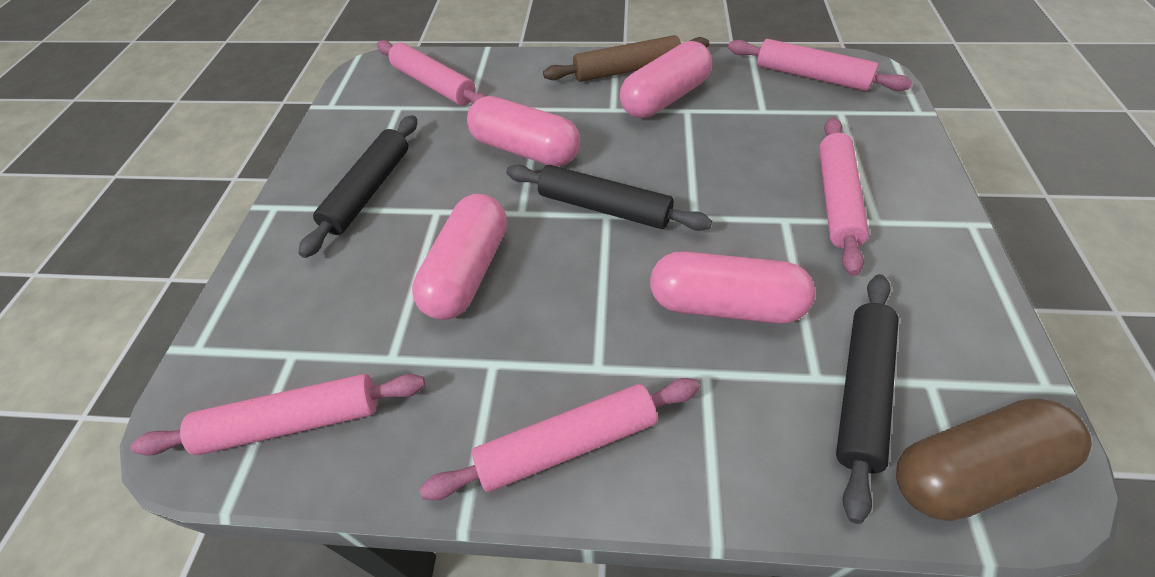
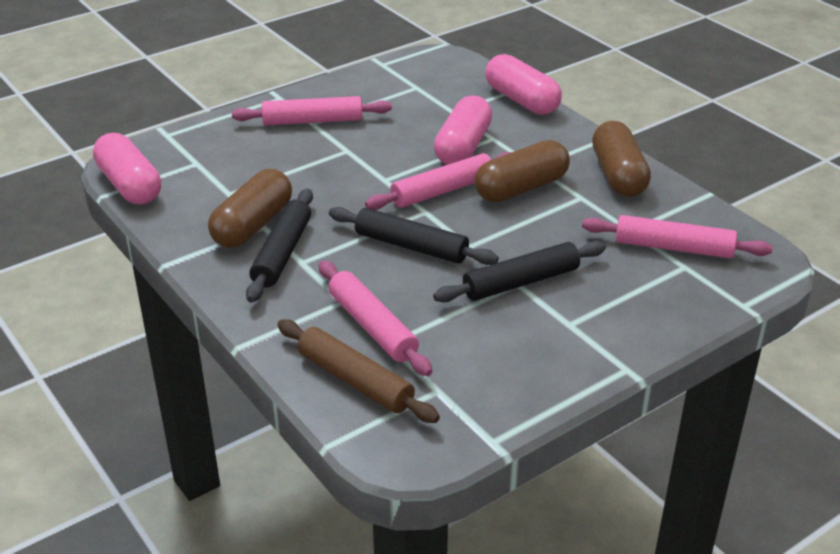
brown capsule: [896,399,1092,521] = 1 -> [208,169,292,248] [475,140,570,202] [592,121,651,197] = 3
pink capsule: [412,194,507,320] [467,96,580,167] [620,41,712,118] [650,251,815,324] = 4 -> [93,133,161,204] [434,96,492,165] [485,54,562,115] = 3
pink rolling pin: [130,374,426,456] [377,40,486,105] [420,378,700,500] [728,39,912,91] [819,117,869,276] = 5 -> [232,96,392,125] [319,261,432,376] [365,152,511,210] [582,215,773,258] = 4

